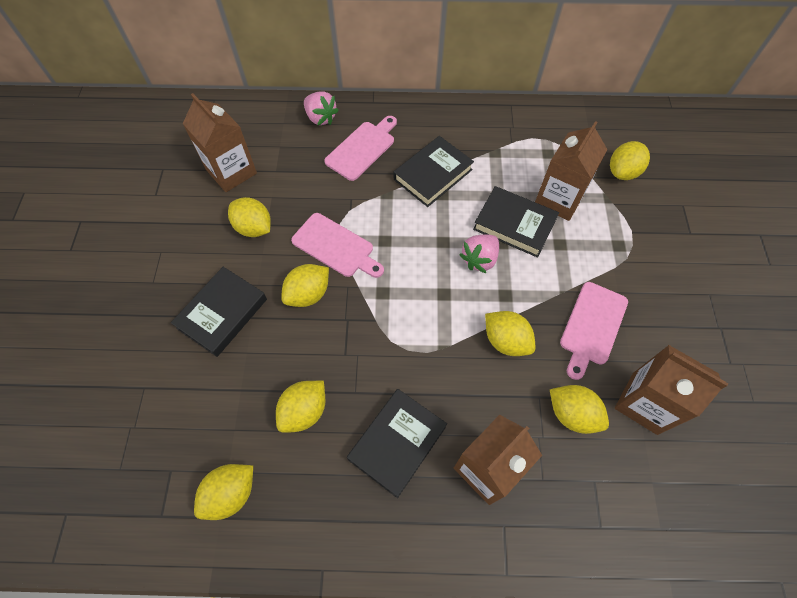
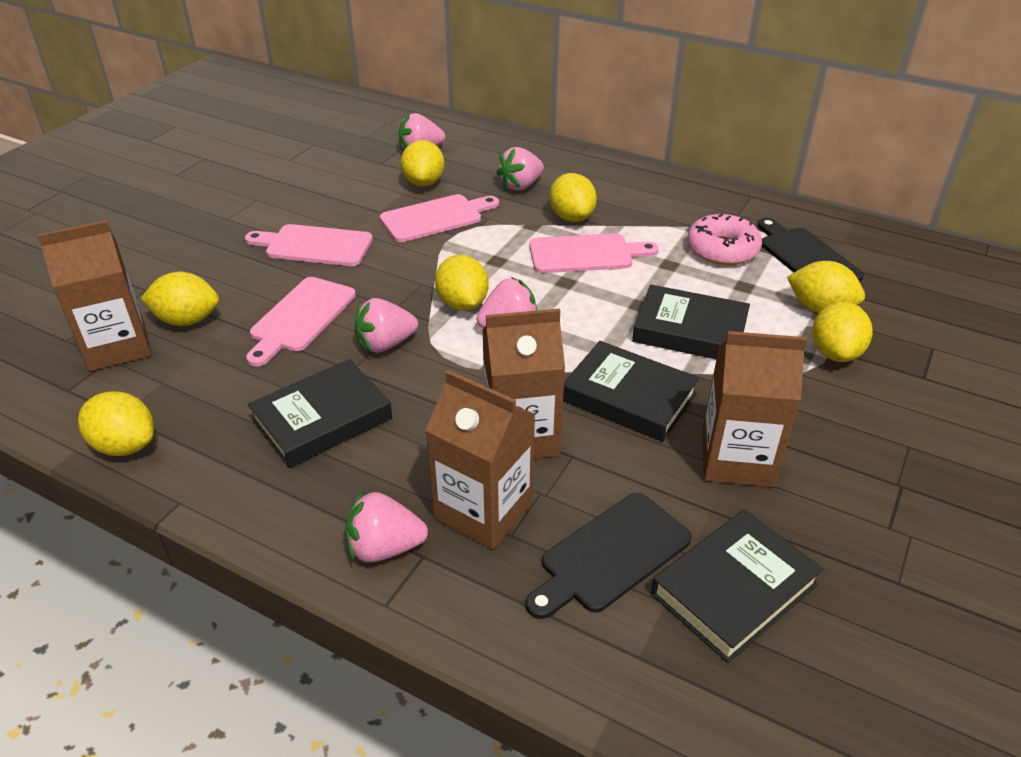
black cutting board: none = 0 -> [525,493,692,619] [758,218,864,282] = 2
pink cutting board: [291,213,384,278] [324,116,397,181] [560,282,628,380] = 3 -> [245,224,373,266] [246,277,356,367] [380,194,499,242] [529,233,659,273] = 4
pink donut: none = 0 -> [687,213,762,265] = 1
pink strawberry: [304,91,339,126] [459,234,499,273] = 2 -> [345,491,428,563] [355,298,418,353] [399,113,445,152] [476,277,537,328] [496,147,544,191] = 5

